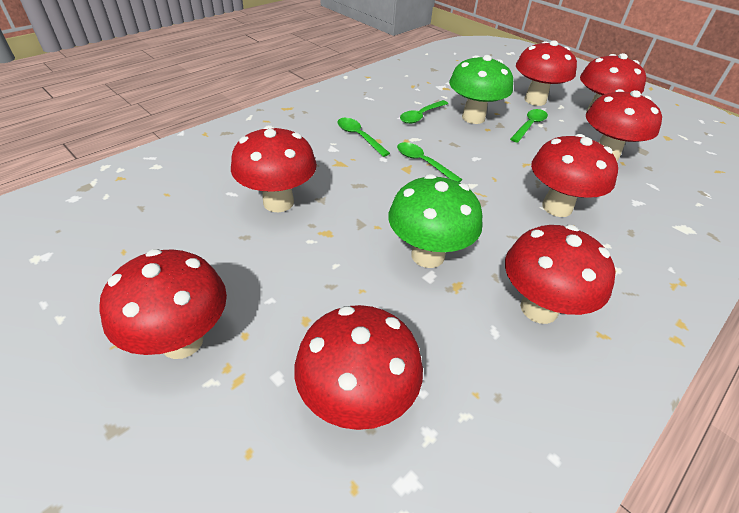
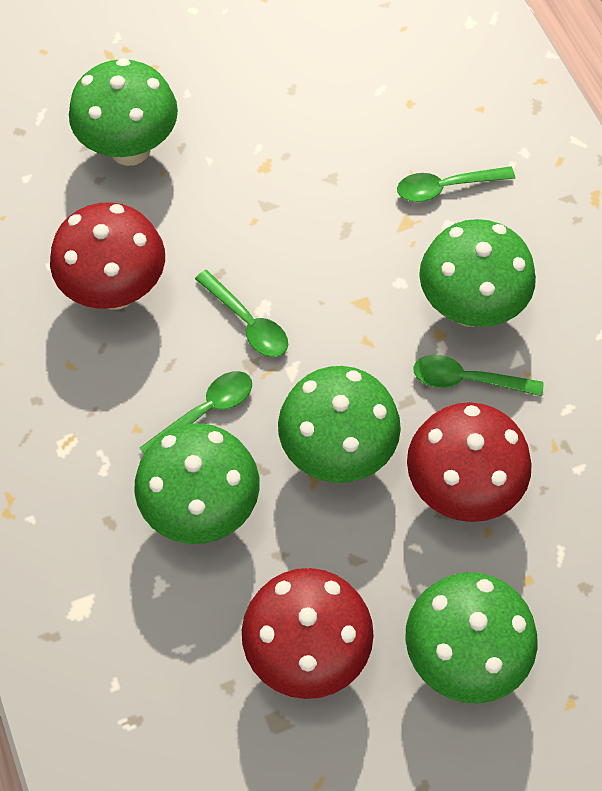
green mushroom: [388,174,483,268] [449,55,513,124] = 2 -> [69,58,178,166] [134,423,260,544] [278,366,401,483] [405,572,537,704] [419,219,536,327] = 5
red mushroom: [100,249,227,359] [231,125,317,212] [294,305,423,430] [505,225,616,324] [516,40,577,106] [531,134,618,217] [580,53,646,112] [586,89,662,161] = 8 -> [50,202,165,310] [242,568,374,699] [407,402,532,522] = 3

